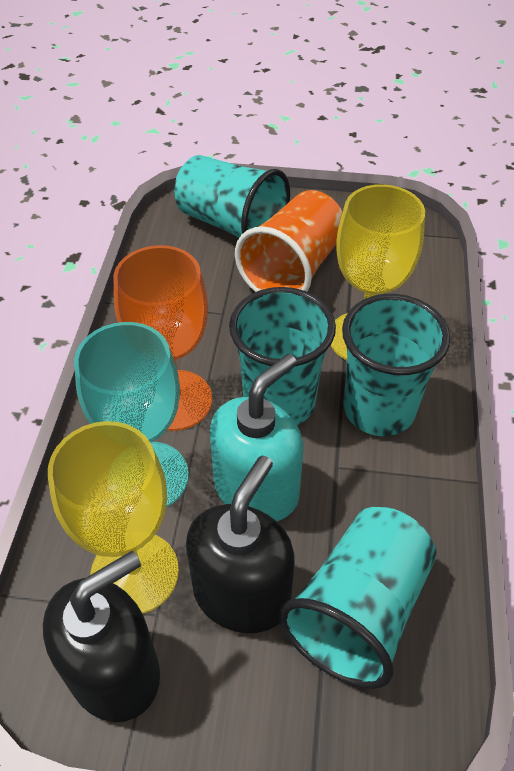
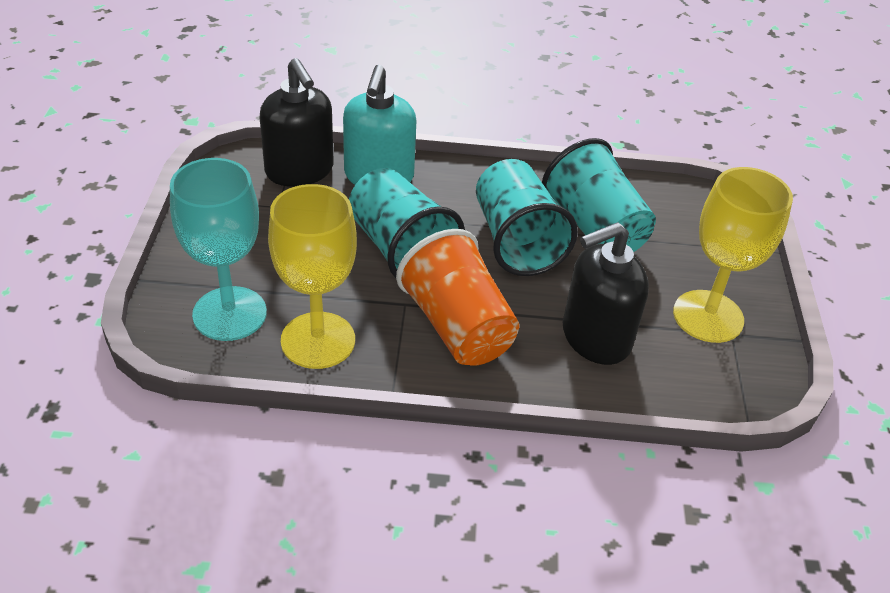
orange goblet: [113,245,212,431] = 1 -> none = 0
turquoise cup: [174,155,290,238] [229,287,336,425] [279,507,436,689] [342,294,450,436] = 4 -> [349,168,465,278] [476,159,578,276] [542,138,656,252] = 3

